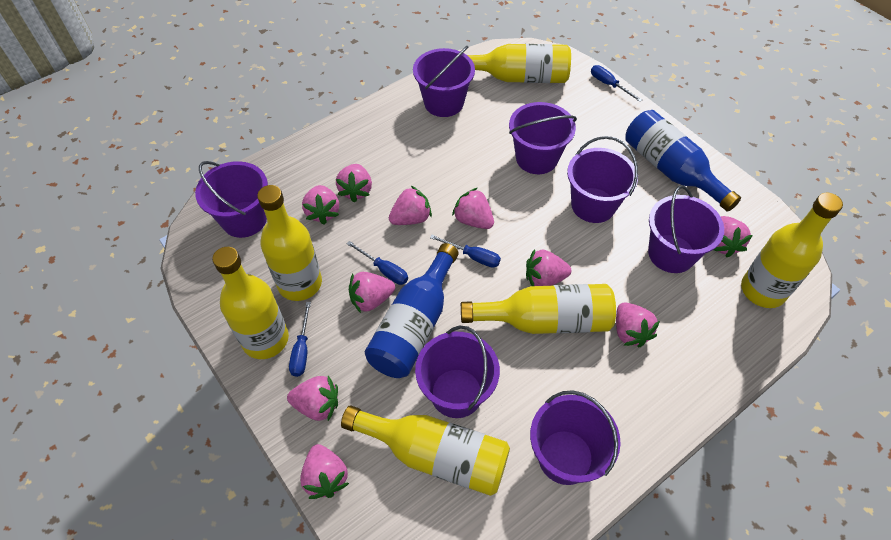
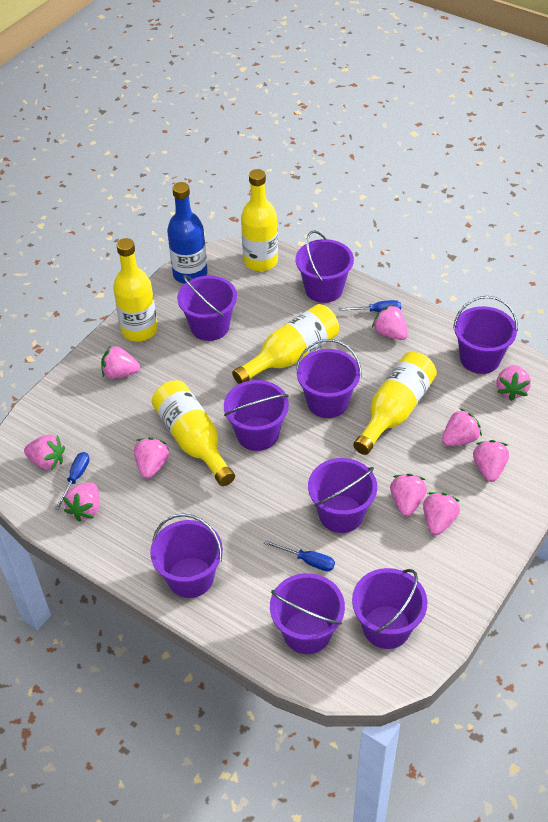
blue bottle: [365,243,459,378] [625,110,741,212] = 2 -> [167,182,208,284] = 1
blue screwdriver: [289,302,311,377] [347,241,408,285] [430,235,501,268] [591,65,642,102] = 4 -> [55,452,89,510] [264,540,335,571] [338,300,401,312] = 3
purple bucket: [195,161,268,238] [413,46,475,117] [415,325,500,418] [509,102,577,174] [530,390,621,485] [567,136,638,223] [648,185,724,273] = 7 -> [150,513,223,598] [177,275,237,341] [224,380,289,451] [270,573,345,654] [296,230,354,303] [296,339,361,418] [308,458,377,533] [352,568,428,649] [453,296,518,374] = 9
yellow bottle: [212,247,289,359] [257,185,322,301] [341,405,510,496] [461,284,616,334] [467,44,571,83] [741,193,843,308] = 6 -> [113,238,158,342] [152,380,235,486] [232,304,339,384] [241,169,278,271] [353,352,437,455] = 5

